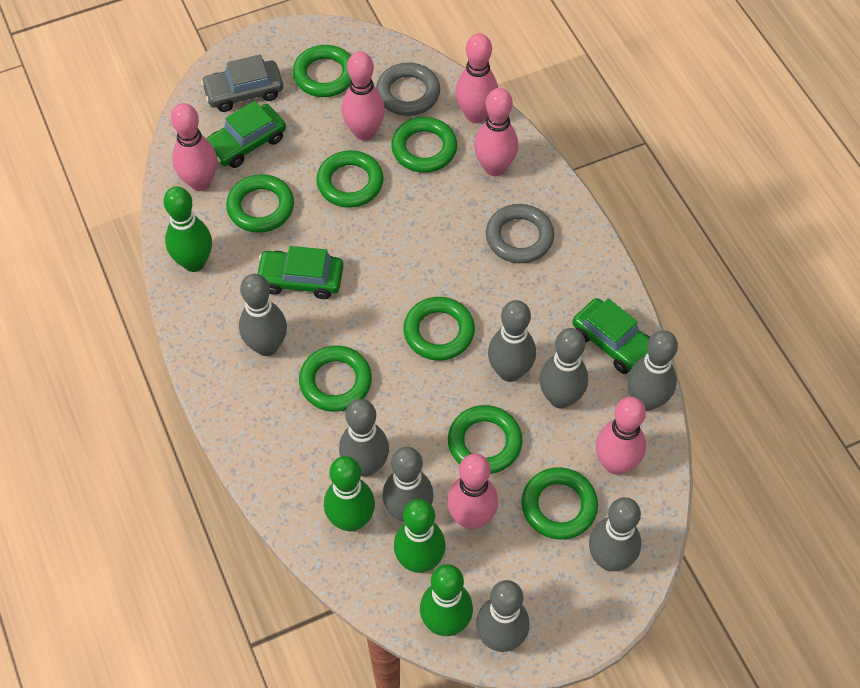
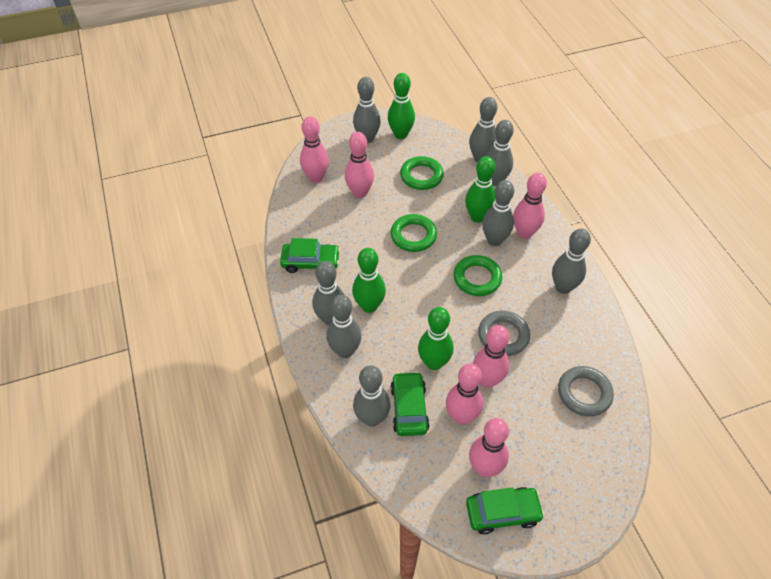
green ring: [226,174,294,233] [293,45,351,97] [299,345,372,412] [316,150,384,208] [391,117,457,173] [403,297,475,360] [448,405,523,474] [521,467,598,540] = 8 -> [391,214,437,252] [400,156,444,190] [453,255,502,296] = 3
grey car: [201,54,283,112] = 1 -> none = 0

